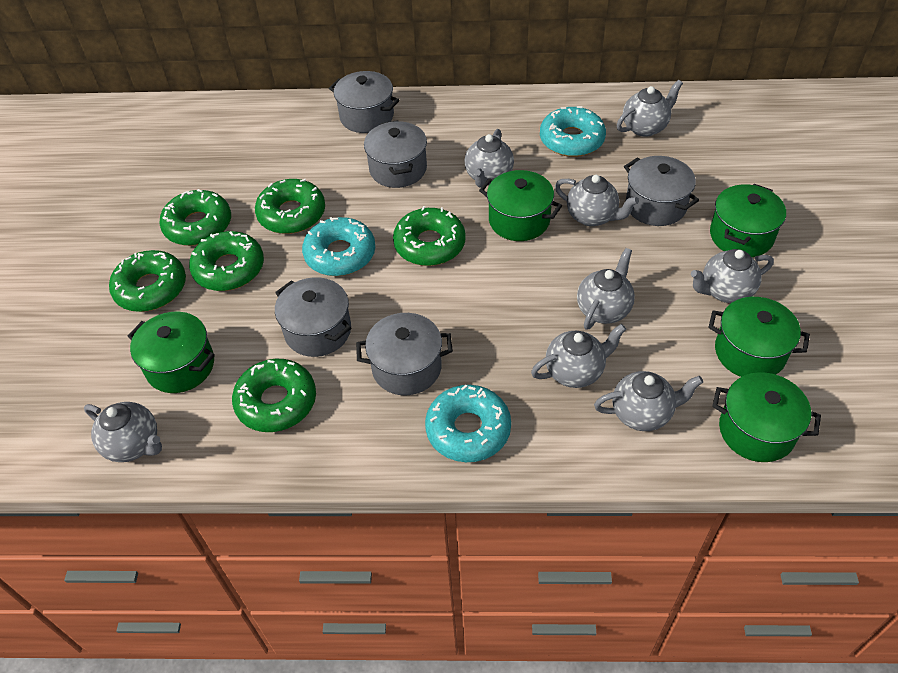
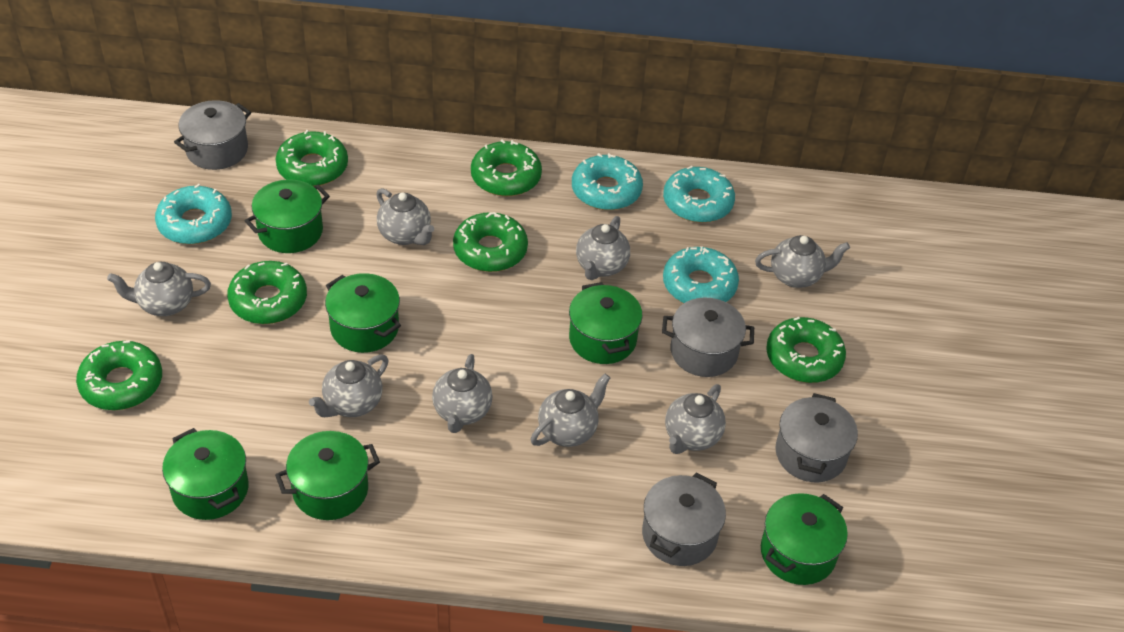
green pot: [127,312,215,393] [479,170,562,241] [708,297,810,377] [710,184,786,257] [712,372,821,462] = 5 -> [162,428,249,520] [245,179,330,253] [275,431,380,520] [325,273,401,353] [569,282,642,364] [761,493,848,585] = 6
grey pot: [275,277,351,357] [329,71,400,133] [356,313,453,395] [364,120,427,188] [624,156,699,226] = 5 -> [174,100,251,170] [642,473,726,566] [662,298,754,377] [775,393,858,482] = 4
turquoise donut: [302,217,375,276] [425,385,511,462] [540,106,606,157] = 3 -> [155,184,232,244] [572,153,643,210] [663,166,735,223] [663,246,739,303] = 4

